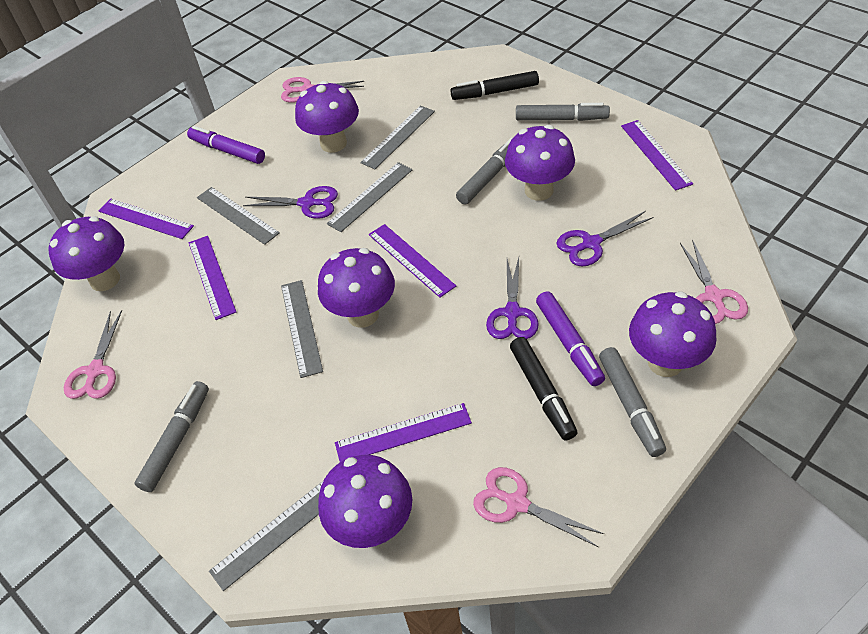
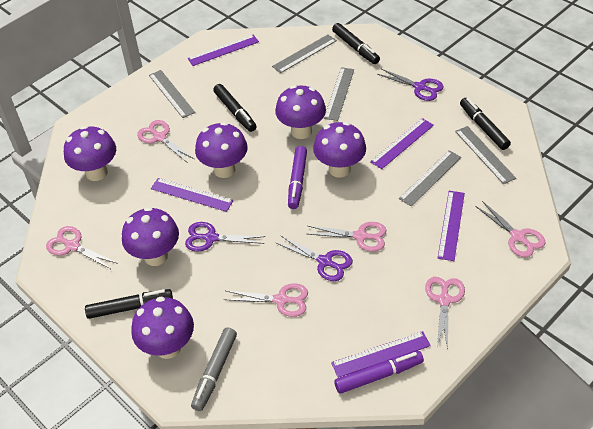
black marker: [450,71,539,100] [510,337,577,440] = 2 -> [85,289,173,319] [213,84,257,132] [332,23,380,64] [460,98,511,150] = 4
grey marker: [135,381,209,492] [456,137,513,205] [516,103,610,121] [599,347,666,457] = 4 -> [191,328,237,411] = 1
pink scissors: [64,310,122,399] [281,77,364,103] [473,467,604,547] [680,239,748,324] = 4 -> [46,226,118,270] [137,120,194,163] [224,283,308,317] [308,222,386,252] [425,277,465,349] [475,201,546,257] = 6

